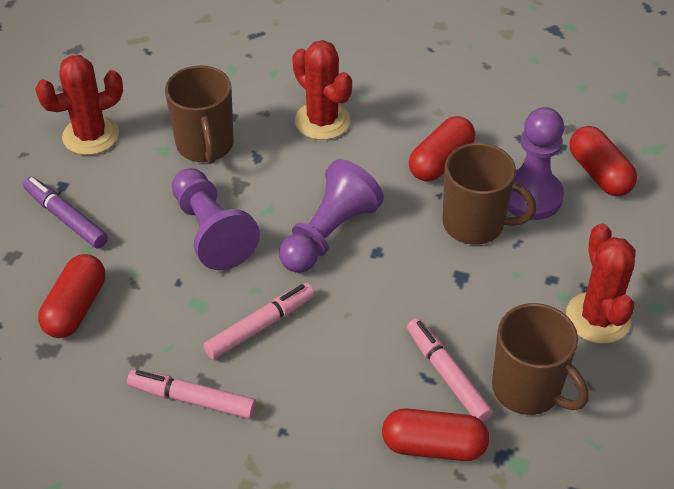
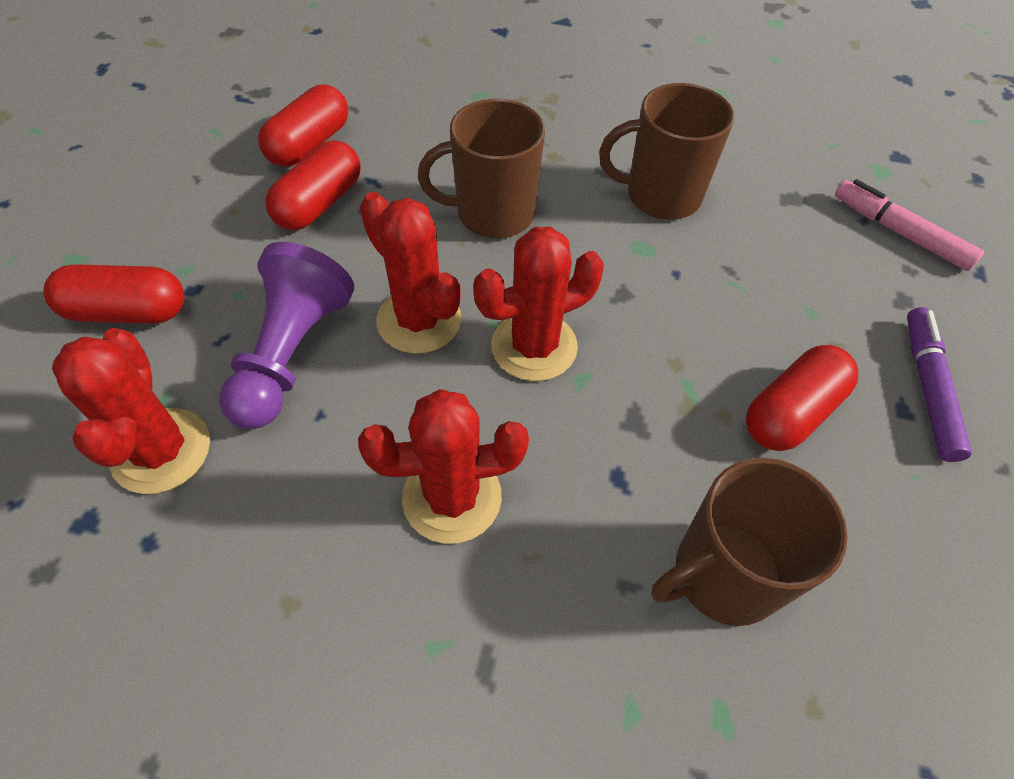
pink marker: [127,369,256,419] [203,283,314,359] [407,318,493,422] = 3 -> [835,179,984,271] = 1
purple pawn: [172,168,260,270] [279,159,384,273] [508,107,564,220] = 3 -> [219,242,354,429] = 1
red cactus: [35,55,123,155] [292,40,352,140] [566,223,635,344] = 3 -> [52,328,210,494] [358,389,529,544] [360,192,461,354] [473,227,604,381] = 4

